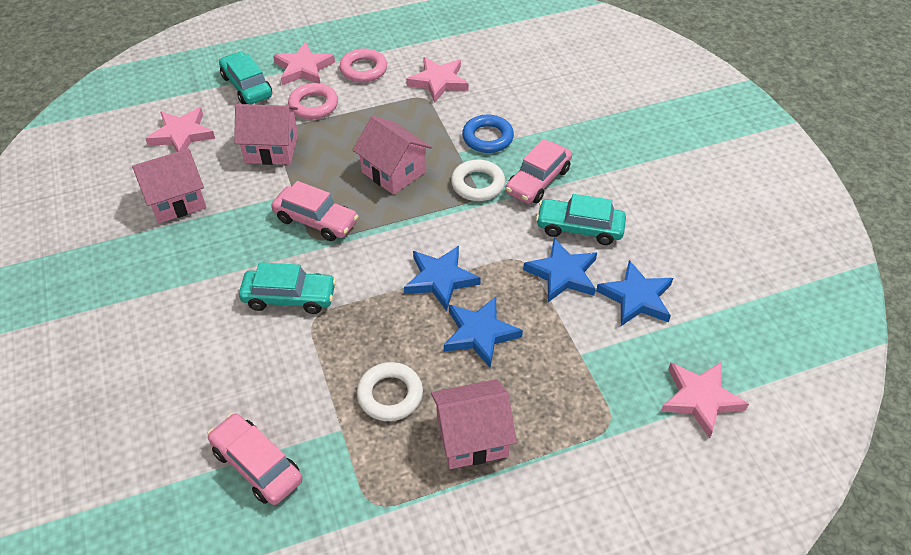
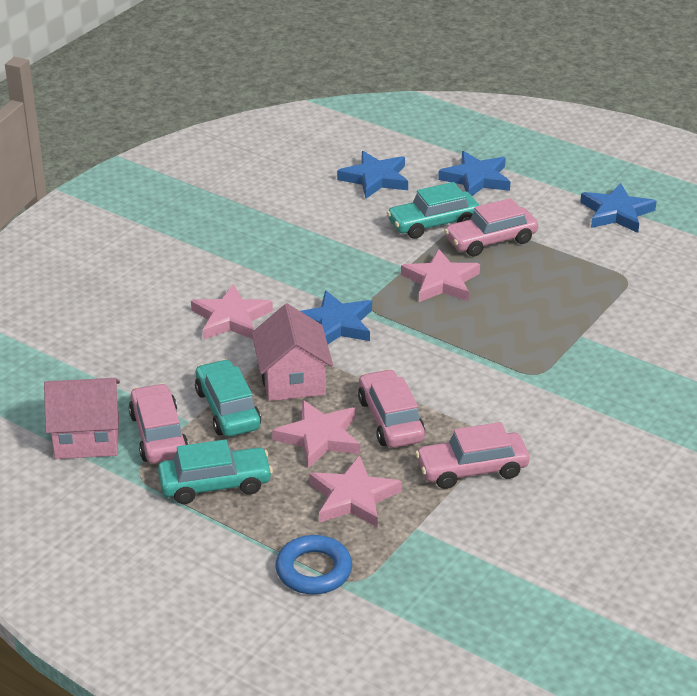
pink car: [207,413,303,505] [271,181,358,241] [505,139,572,204] = 3 -> [129,383,189,464] [358,369,425,448] [415,422,529,489] [444,198,538,256] = 4
pink house: [132,149,206,223] [234,104,298,165] [353,116,432,195] [431,379,517,469] = 4 -> [44,378,120,459] [252,304,333,401] = 2
pink ring: [288,83,338,119] [339,48,387,83] = 2 -> none = 0
white ring: [357,362,423,421] [451,159,505,201] = 2 -> none = 0

